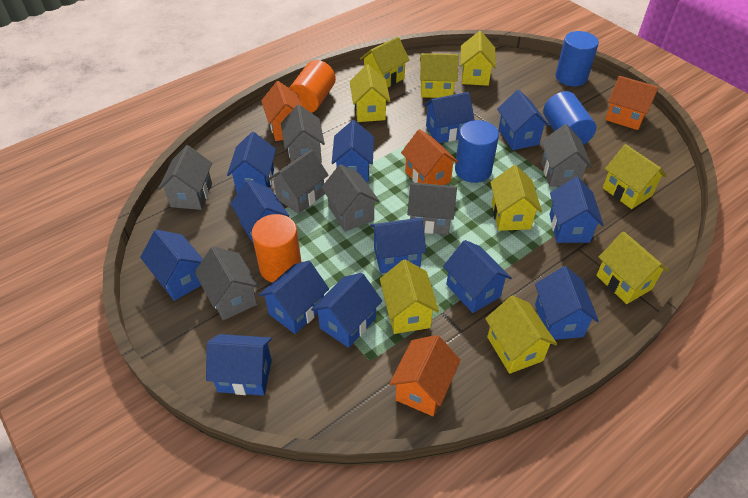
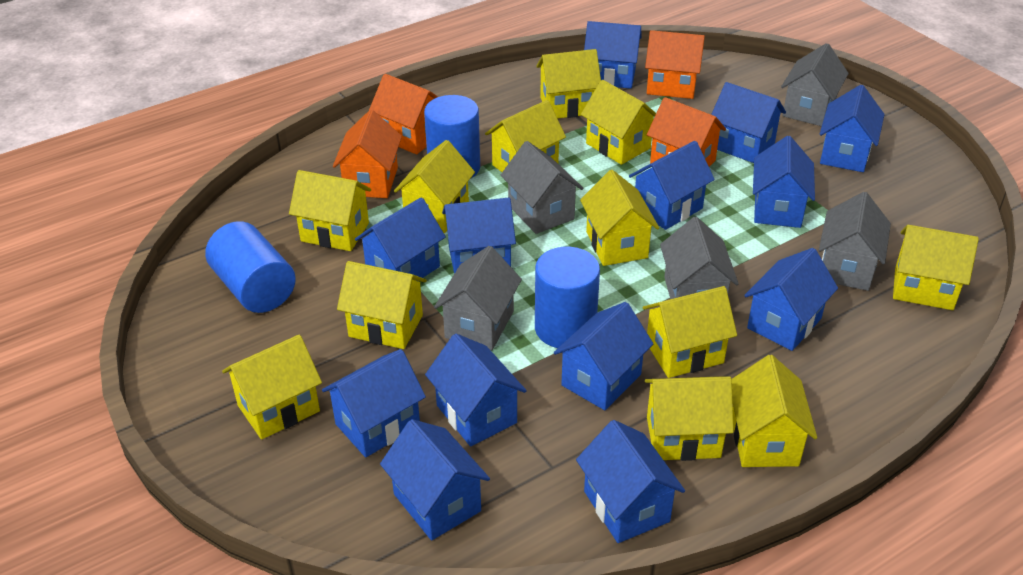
grey house: [158,145,212,210] [195,246,259,320] [268,149,329,214] [281,105,325,162] [322,164,380,231] [407,182,457,235] [541,124,592,187] = 7 -> [434,246,522,350] [501,141,583,234] [660,217,739,299] [781,43,849,126] [819,192,891,291] = 5
orange cylinder: [252,214,301,283] [289,60,336,113] = 2 -> none = 0
yellow house: [350,64,390,122] [360,37,410,87] [380,259,439,334] [420,53,459,98] [460,31,496,86] [485,295,557,374] [490,165,542,231] [596,232,669,304] [603,144,666,209] = 9 -> [222,334,322,440] [289,170,371,251] [337,261,427,349] [394,140,475,233] [485,100,566,172] [536,49,601,119] [580,170,659,266] [581,80,656,165] [642,286,737,378] [645,376,734,461] [732,355,817,467] [893,225,979,310] = 12

